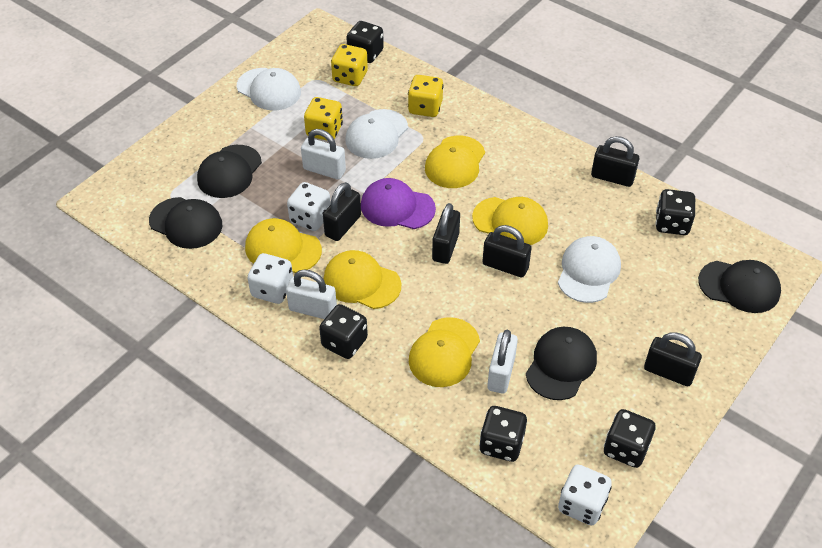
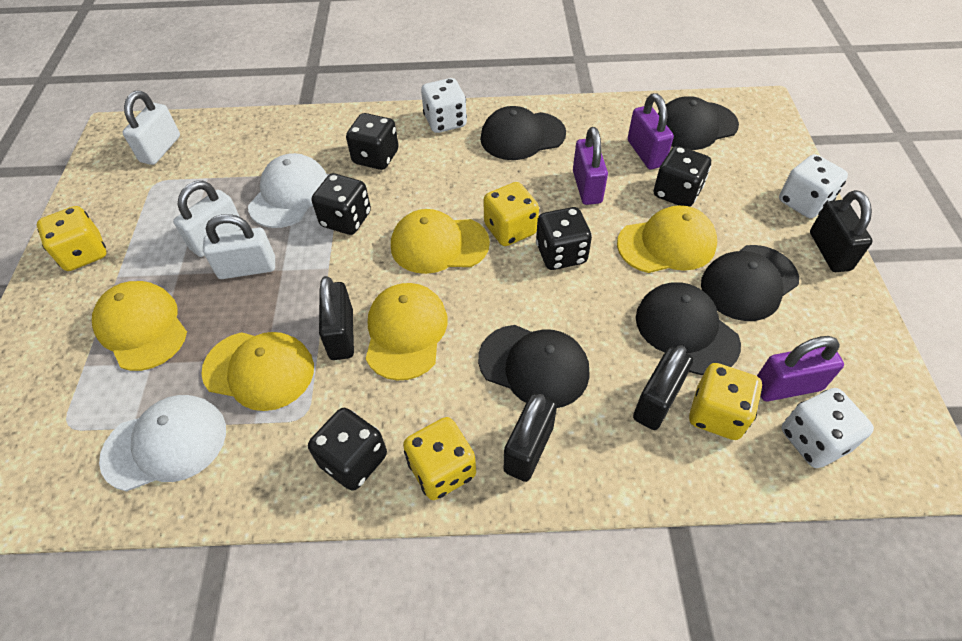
black cap: [149,197,222,249] [197,145,262,198] [526,327,597,400] [698,260,781,313] = 4 -> [478,325,590,408] [480,106,566,160] [636,283,741,375] [658,96,739,150] [701,245,799,321] = 5
black padlock: [323,182,361,241] [432,203,460,264] [482,225,532,278] [591,136,639,187] [644,332,702,386] = 5 -> [319,276,354,360] [504,393,557,482] [633,345,693,430] [810,190,873,272] = 4
purple cap: [361,178,436,229] = 1 -> none = 0
purple padlock: none = 0 -> [573,127,608,205] [628,93,674,169] [757,336,844,401] = 3
white cap: [237,68,301,110] [345,109,408,159] [558,236,621,303] = 3 -> [99,395,226,491] [248,153,327,228] = 2
yellow dice: [304,97,343,141] [331,44,368,86] [408,75,444,117] = 3 -> [37,206,106,271] [403,417,476,500] [483,182,539,246] [689,363,762,440] = 4

